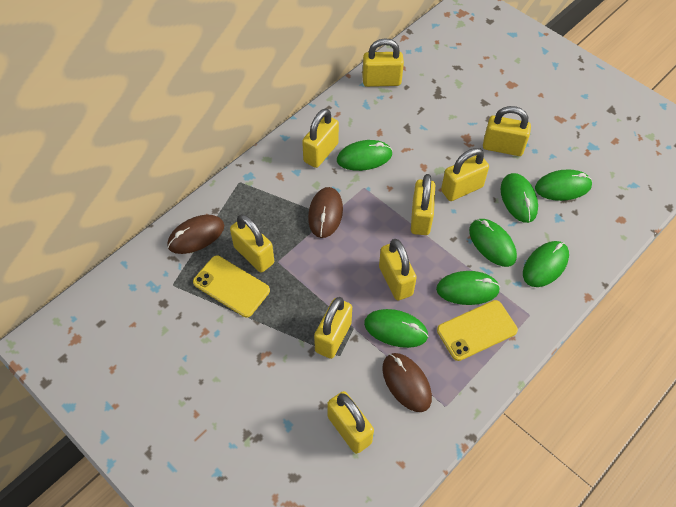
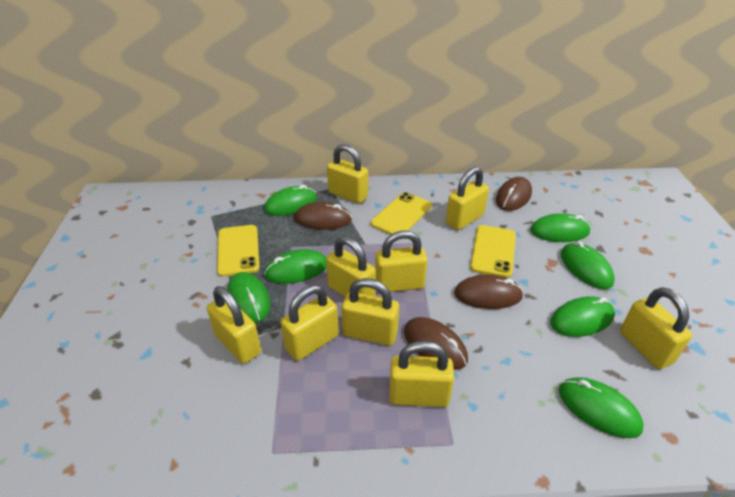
brown mouse: [167,215,224,254] [308,187,343,238] [382,353,432,412] = 3 -> [294,202,352,230] [404,317,468,370] [454,274,523,309] [496,177,532,211] = 4
yellow phone: [193,256,270,317] [437,300,518,361] = 2 -> [217,225,260,277] [371,192,432,235] [470,225,516,278] = 3

